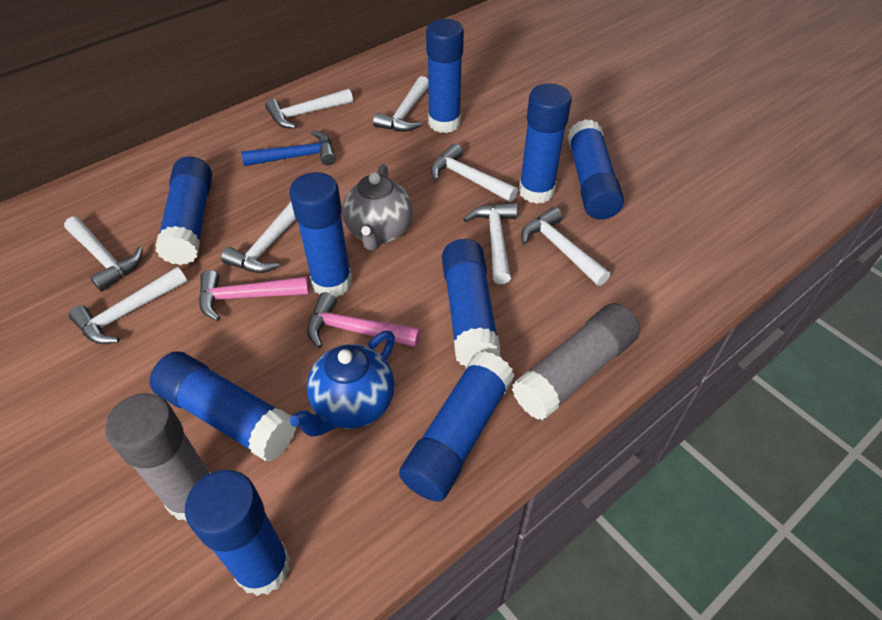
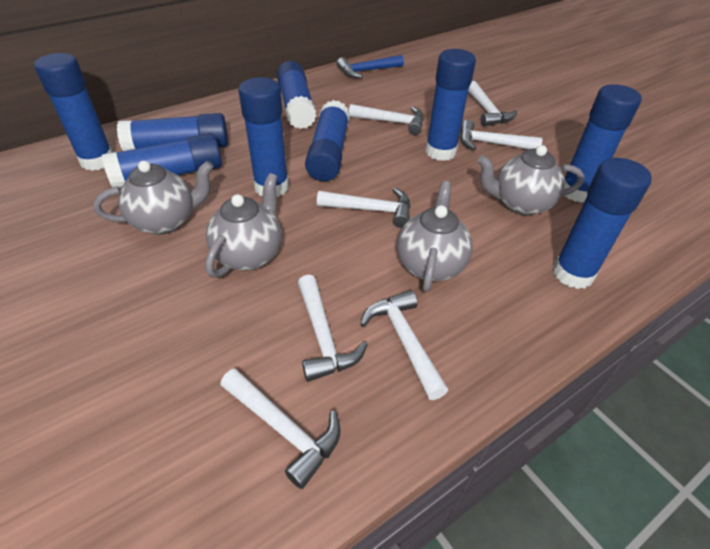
blue teapot: [290,331,395,437] = 1 -> none = 0
grey glue stick: [105,393,211,522] [512,303,640,420] = 2 -> none = 0
grey teapot: [342,164,413,251] = 1 -> [93,161,213,235] [205,173,282,278] [397,181,473,292] [477,145,585,215] = 4
pink hammer: [199,270,309,321] [307,292,420,348] = 2 -> none = 0
white hammer: [64,217,143,291] [69,267,187,344] [221,202,296,273] [265,89,353,129] [373,76,428,132] [431,144,518,202] [463,203,517,284] [521,207,610,286] = 8 -> [221,369,340,489] [298,275,368,382] [317,188,411,228] [349,104,424,135] [360,290,448,400] [460,119,542,150] [468,81,517,126] = 7

